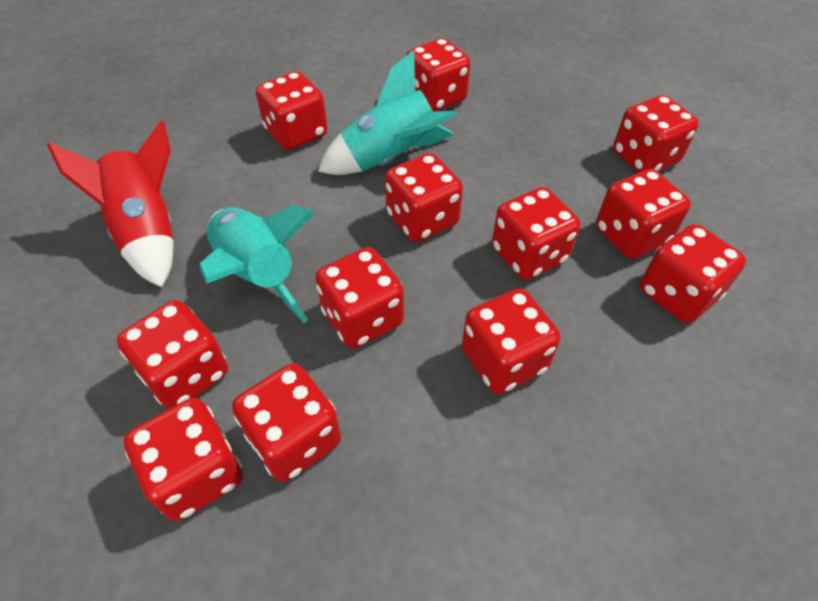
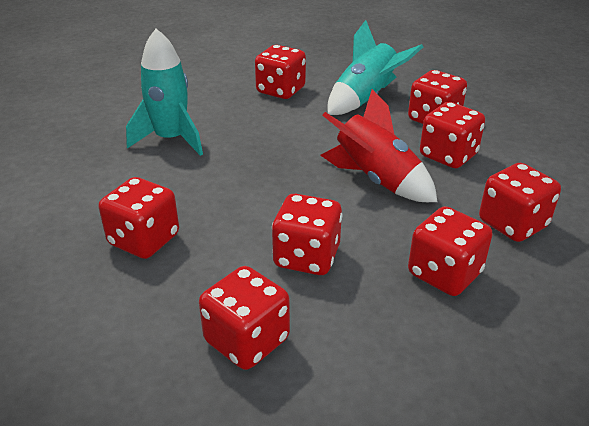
red dice: [117,300,228,409] [124,398,243,521] [232,363,341,482] [256,71,327,150] [315,247,404,349] [385,153,463,242] [406,38,470,111] [462,289,560,394] [492,187,580,280] [596,169,691,259] [613,95,699,172] [640,224,746,323] = 12 -> [99,177,179,259] [199,266,290,370] [255,45,306,99] [272,194,343,275] [408,70,467,124] [408,206,493,296] [420,102,485,168] [479,163,561,242] = 8

